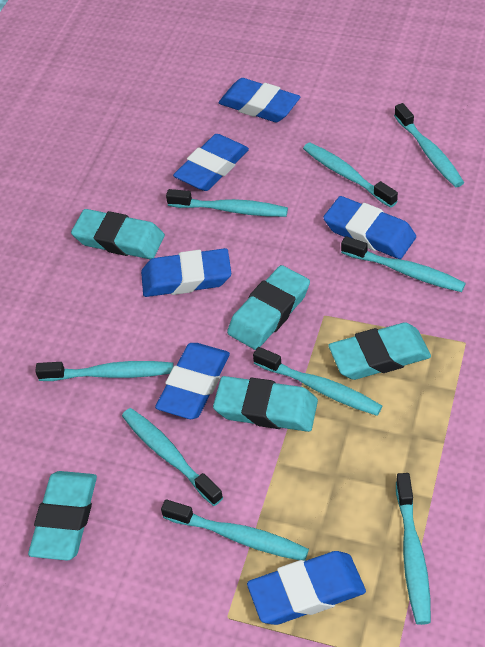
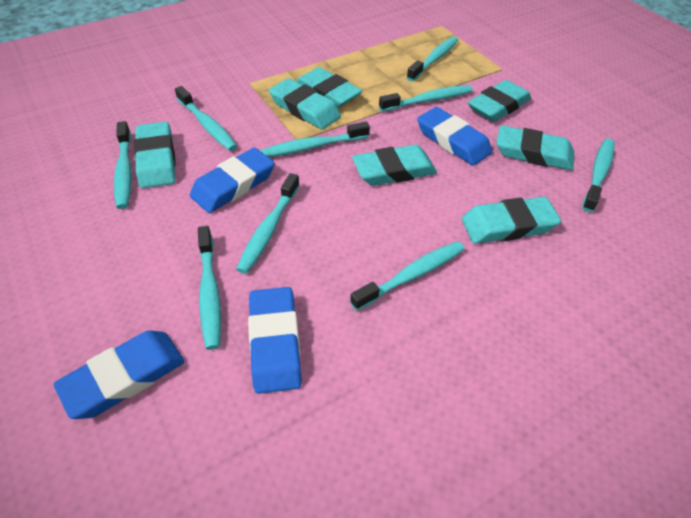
blue eraser: [141,248,231,297] [155,343,230,419] [173,134,249,191] [219,78,300,122] [247,551,366,625] [323,196,416,259] = 6 -> [54,330,184,419] [190,148,275,213] [248,287,302,394] [417,107,492,166] = 4
turquoise eraser: [28,471,97,561] [71,209,165,260] [213,376,318,432] [227,265,310,350] [329,322,431,380] = 5 -> [134,122,176,188] [269,78,341,129] [296,67,362,108] [352,145,437,186] [462,197,561,244] [468,80,531,122] [496,125,574,170] = 7

